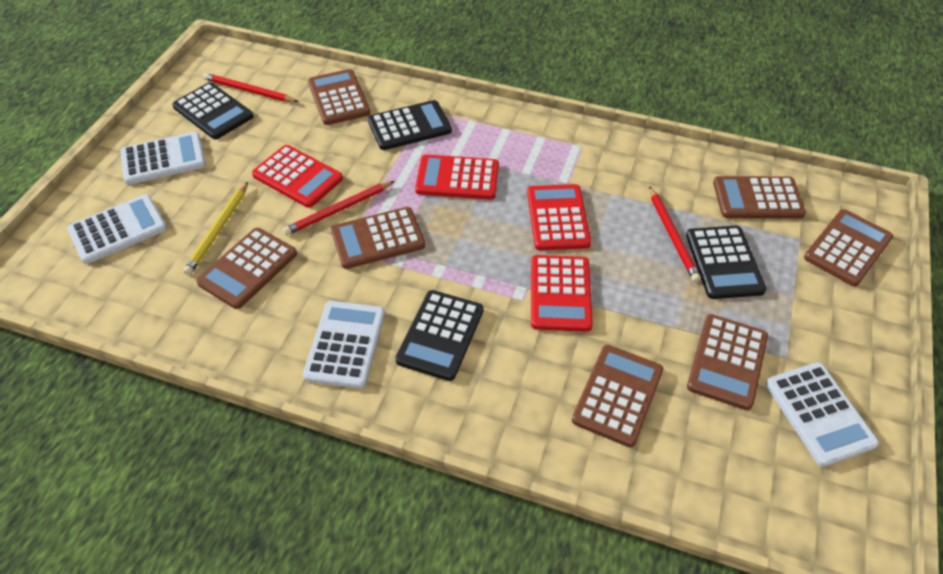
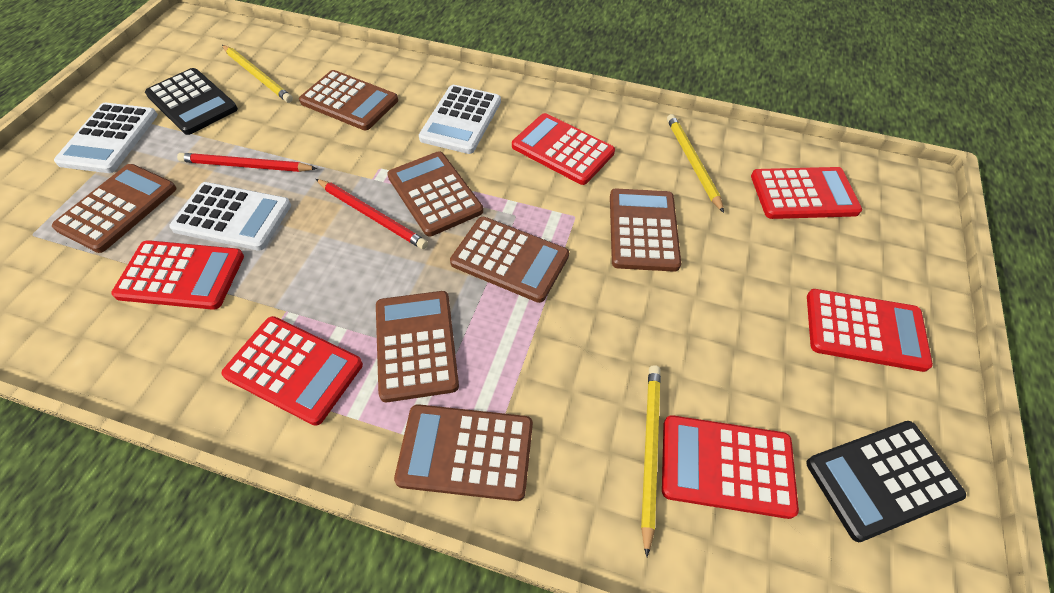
black calculator: [172,82,253,139] [368,100,452,150] [395,290,484,381] [686,226,766,299] = 4 -> [145,68,238,135] [807,421,966,542] = 2
red calculator: [252,145,343,208] [415,155,499,200] [527,184,591,250] [531,255,593,332] = 4 -> [111,240,244,310] [221,316,363,426] [512,113,615,185] [662,415,799,519] [751,167,862,219] [807,289,933,372] = 6
red pencil: [203,73,299,102] [283,181,395,235] [649,186,701,282] = 3 -> [177,153,318,172] [316,179,428,249] = 2
white calculator: [67,194,167,264] [121,132,206,185] [303,301,385,388] [766,362,879,467] = 4 -> [54,103,158,173] [169,182,291,251] [419,85,501,154] = 3
yellow pencil: [183,182,248,275] = 1 -> [222,45,293,103] [641,365,661,558] [667,114,724,213] = 3

